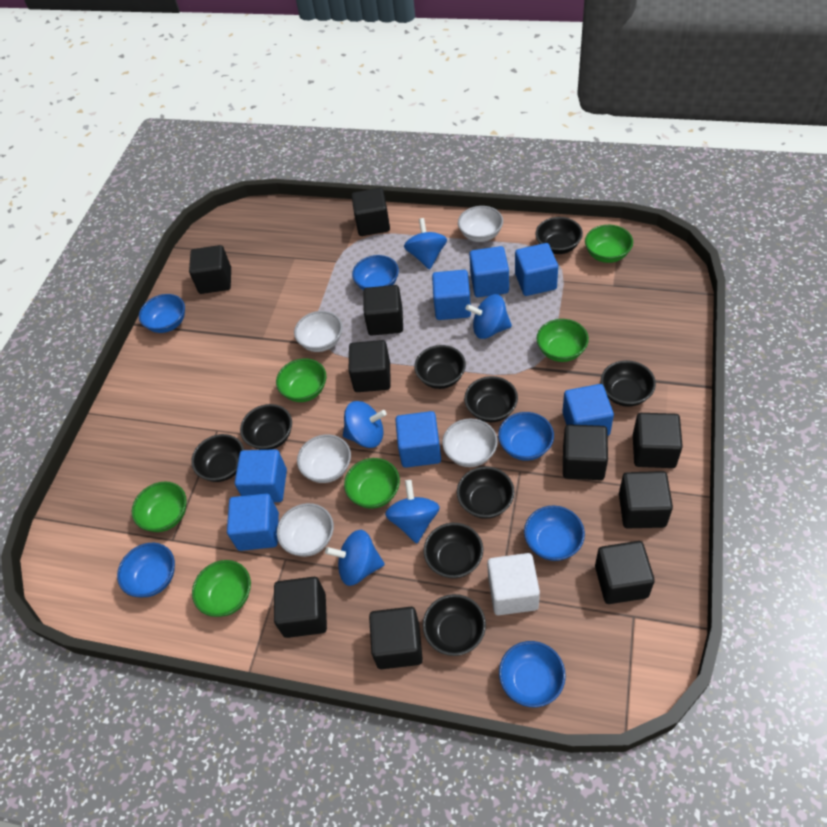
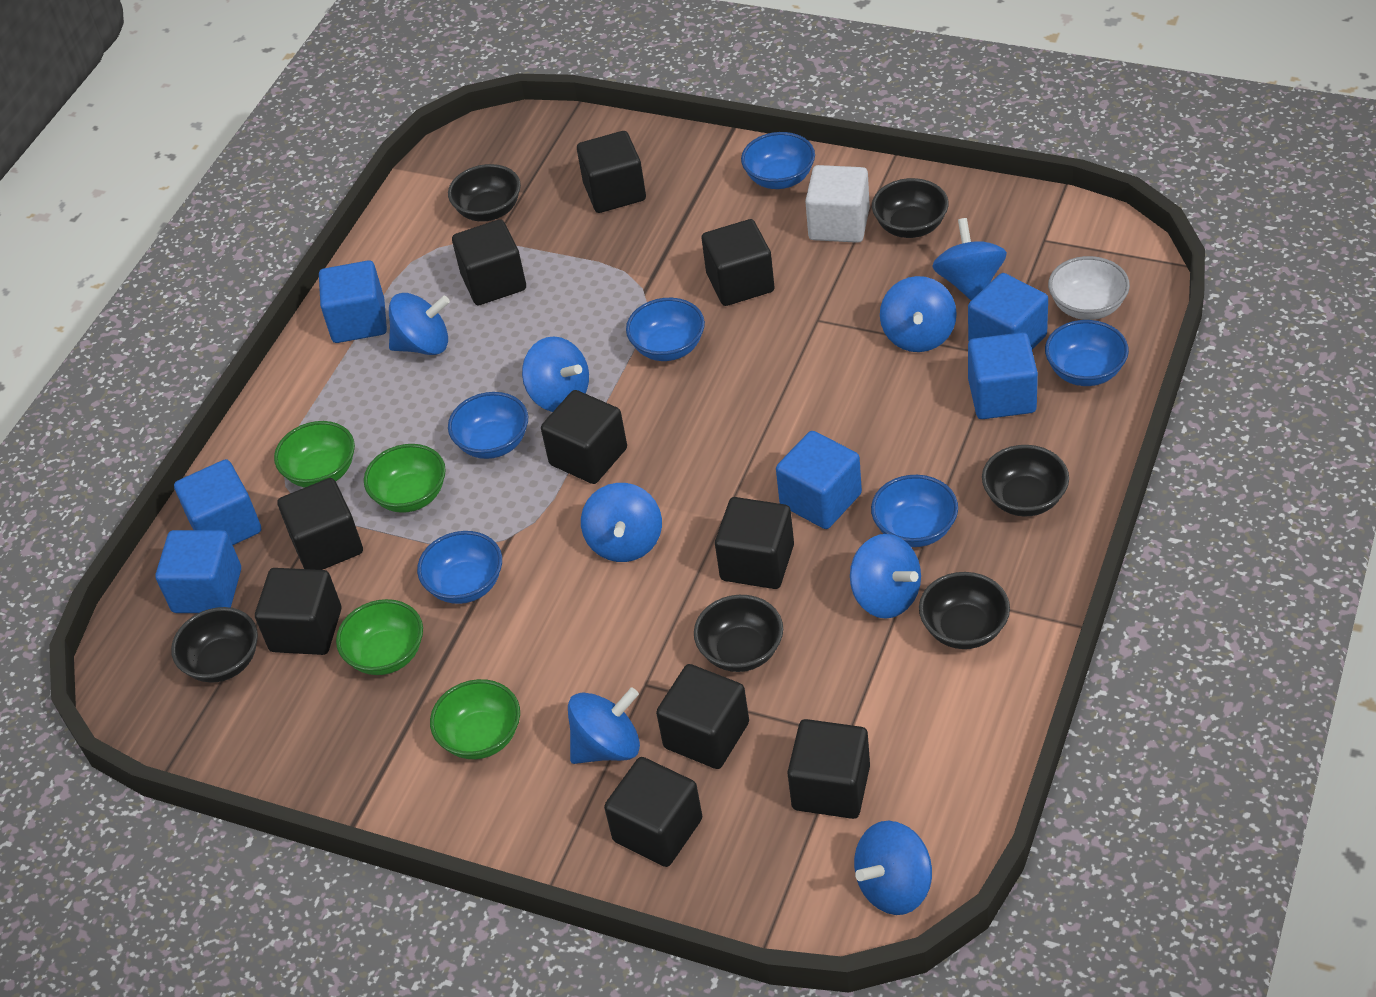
black bowl: [191,434,244,482] [240,404,292,450] [414,345,466,389] [423,523,483,578] [423,594,486,656] [457,467,515,519] [464,376,518,422] [535,217,583,254] [601,360,656,407] = 9 -> [171,607,258,683] [448,164,521,221] [694,595,783,672] [872,178,949,238] [919,572,1010,649] [982,445,1069,517] = 6
blue cube: [227,493,279,551] [235,449,287,502] [395,411,441,468] [432,270,471,320] [469,246,509,297] [515,243,558,296] [562,384,614,436] = 7 -> [155,530,241,613] [174,459,261,545] [319,260,387,343] [776,431,862,529] [968,273,1048,349] [968,332,1038,419] = 6
blue spinning top: [325,530,385,586] [343,401,387,448] [385,480,440,543] [404,218,447,270] [465,294,512,339] = 5 -> [389,293,450,355] [522,336,589,412] [568,687,640,764] [581,483,662,562] [850,534,921,619] [854,821,932,915] [880,276,957,352] [932,218,1007,300] = 8
green bowl: [132,481,187,532] [192,560,251,617] [276,358,326,402] [344,458,400,509] [537,319,589,362] [585,225,633,263] = 6 -> [274,421,355,488] [336,599,423,675] [364,444,446,513] [430,679,520,759] = 4
white bowl: [277,503,334,557] [294,311,342,352] [297,434,351,483] [442,418,498,467] [458,206,503,242] = 5 -> [1048,256,1130,320] = 1

